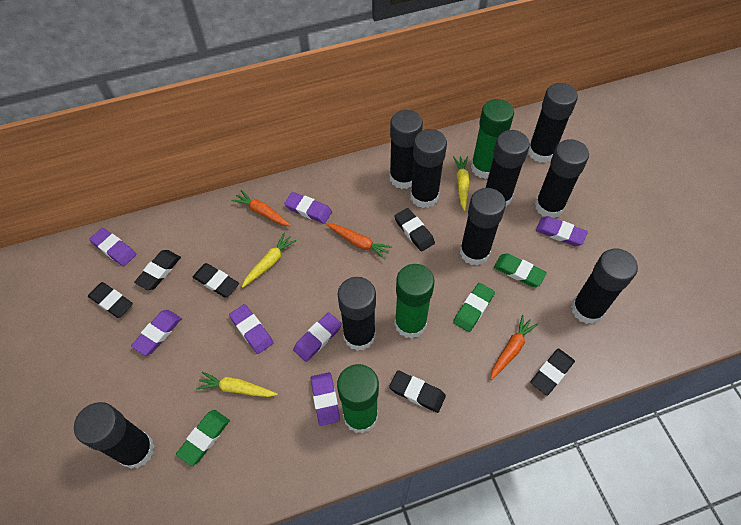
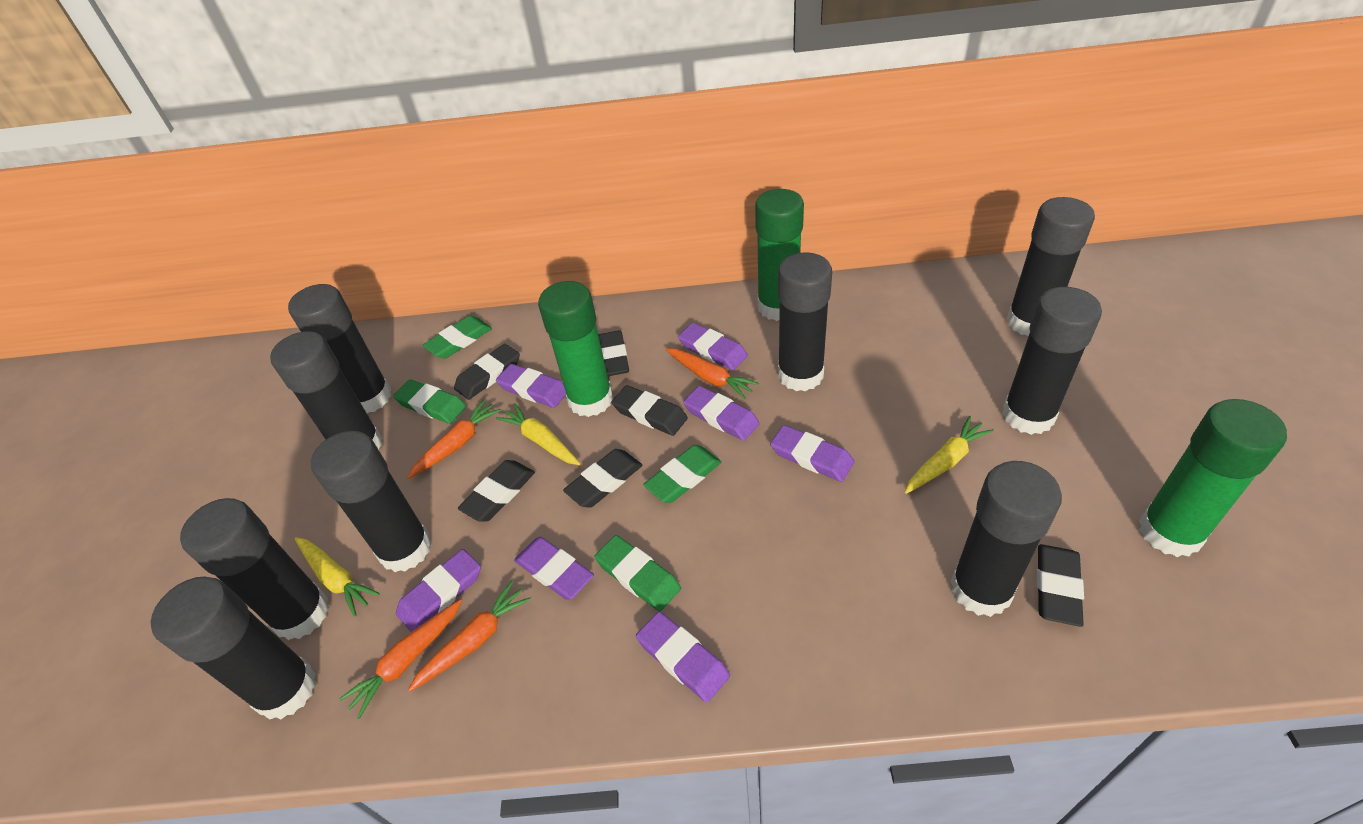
green eraser: [176,410,230,466] [453,283,495,332] [494,253,547,287] = 3 -> [393,380,466,424] [423,316,492,358] [594,535,681,612] [643,445,722,503] = 4
orange carrot: [231,190,291,226] [326,224,392,260] [490,315,538,380] = 3 -> [339,599,462,719] [407,400,501,479] [408,581,531,692] [666,348,759,400] = 4

